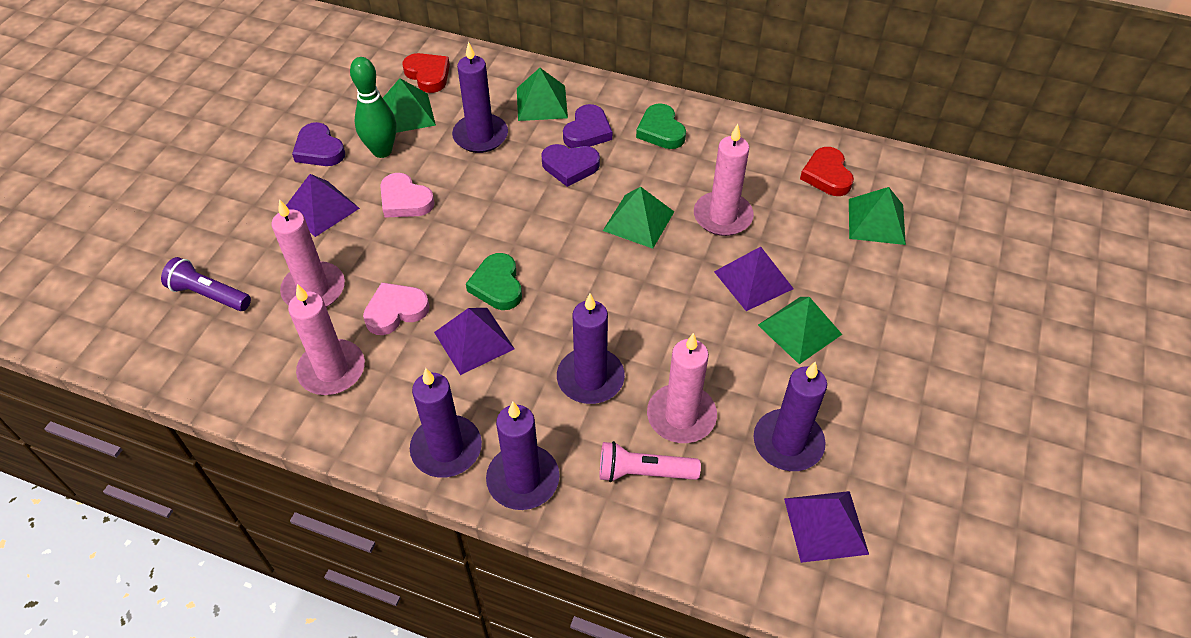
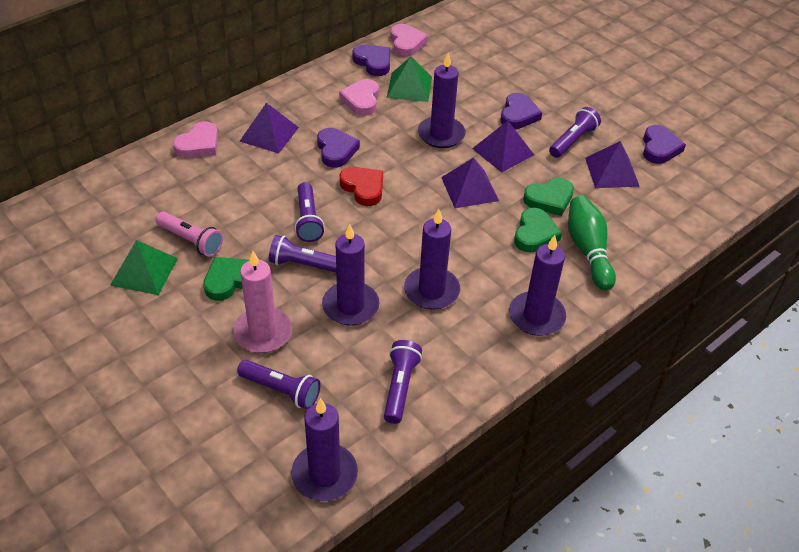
green heart: [466,253,522,310] [636,103,686,149] = 2 -> [203,257,250,301] [514,208,562,252] [523,178,574,216] = 3
green pyramid: [383,78,436,133] [517,68,568,121] [603,187,674,249] [758,297,842,364] [849,187,906,245] = 5 -> [110,240,178,295] [387,56,432,102] = 2
pink candle: [272,199,345,307] [288,284,365,395] [647,333,717,443] [694,124,754,236] = 4 -> [233,251,292,353] = 1
pink heart: [363,282,430,335] [380,173,435,218] = 2 -> [173,121,218,158] [339,79,379,116] [390,24,428,57] = 3
purple flashlight: [161,257,251,311] = 1 -> [237,360,320,410] [269,235,336,273] [295,182,324,242] [384,340,422,424] [549,107,601,158] = 5
purple heart: [292,122,345,166] [541,144,600,187] [563,104,612,148] = 3 -> [317,128,360,168] [352,45,390,76] [501,93,542,129] [643,125,686,164] = 4
red heart: [402,53,450,93] [800,147,854,196] = 2 -> [339,167,383,206] = 1

